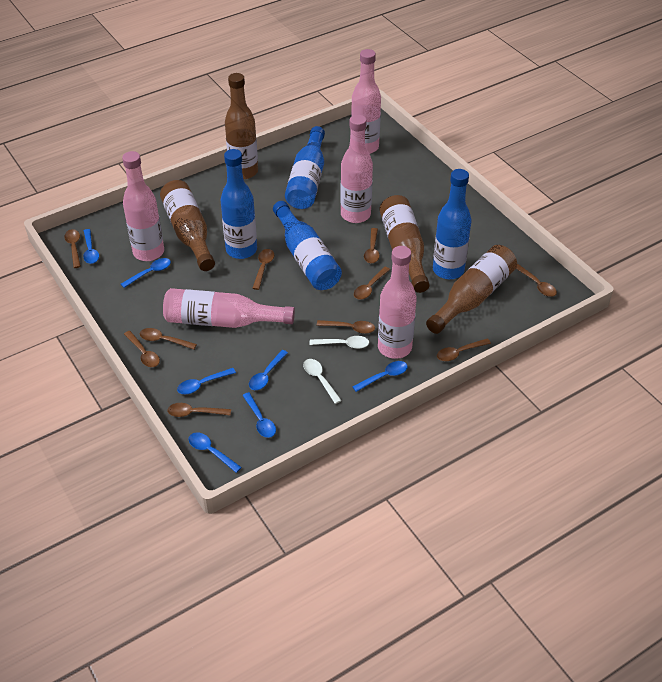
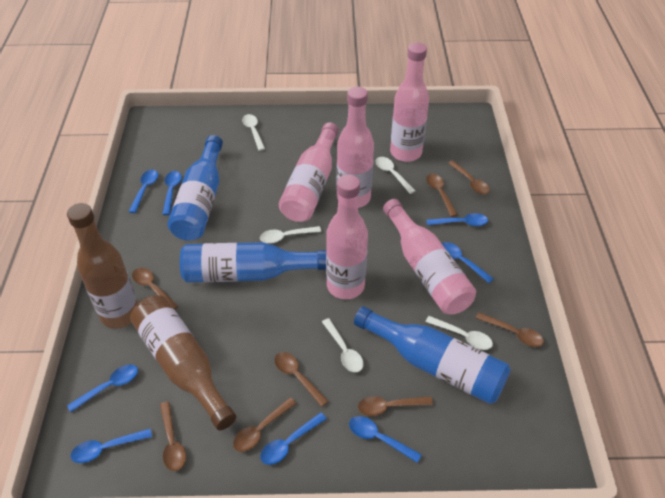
blue bottle: [221,149,257,259] [273,201,342,290] [285,126,325,209] [433,169,471,279] = 4 -> [167,135,223,240] [180,242,326,282] [354,306,511,404] = 3
blue spoon: [83,229,99,264] [121,258,171,288] [177,368,236,394] [188,433,242,473] [242,392,276,438] [249,350,288,390] [352,361,408,392] = 7 -> [67,364,138,412] [71,429,152,463] [129,170,158,213] [162,171,182,215] [260,412,326,465] [349,416,422,463] [426,213,488,226] [442,242,494,283] = 8
brown bottle: [160,180,215,271] [225,73,258,179] [380,195,430,293] [426,245,517,334] = 4 -> [67,203,138,328] [130,295,236,430] = 2
brown spoon: [64,229,81,268] [124,331,160,367] [140,328,197,349] [167,403,231,417] [252,249,274,290] [317,320,375,334] [354,267,390,300] [364,228,380,263] [437,338,491,361] [516,264,557,297] = 10 -> [132,268,179,310] [160,402,186,471] [233,397,296,452] [274,352,328,407] [358,396,433,416] [426,174,458,217] [448,161,490,195] [476,312,544,347] = 8
white spoon: [303,359,342,404] [310,336,369,349] = 2 -> [242,114,265,151] [260,226,321,244] [322,318,364,372] [375,157,415,194] [425,316,493,350] = 5

